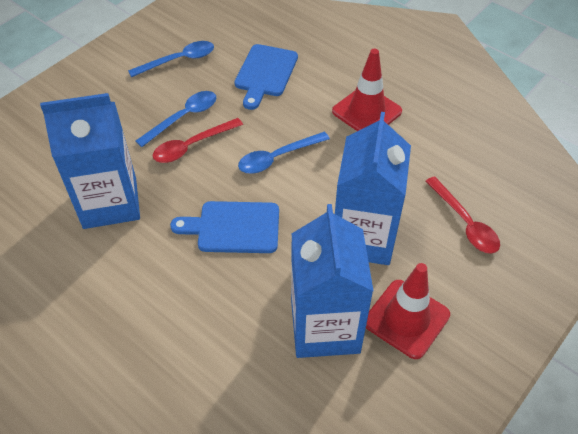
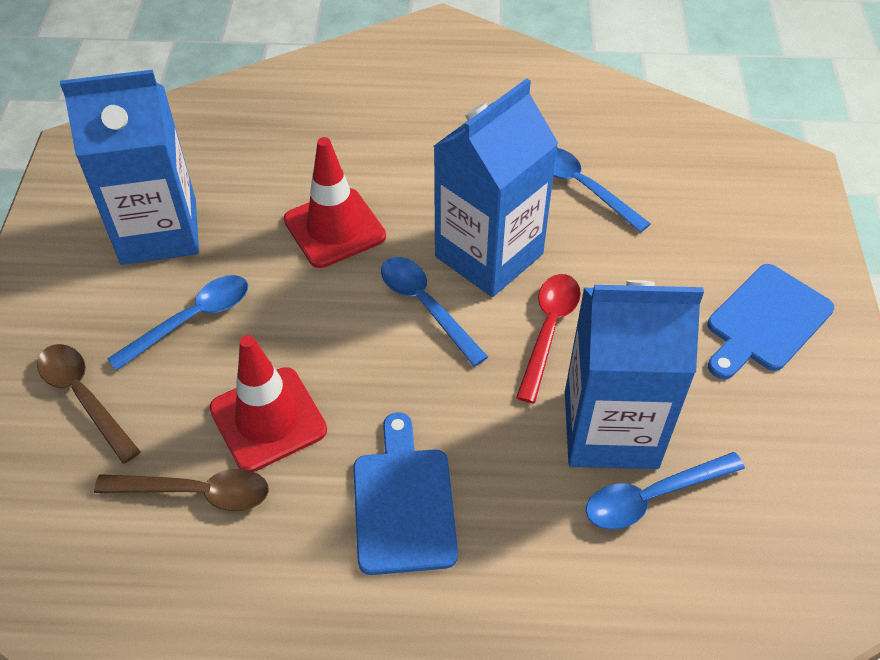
blue spoon: [128,41,214,77] [136,91,216,147] [238,132,330,174] = 3 -> [107,275,248,371] [381,257,488,367] [553,148,651,233] [586,452,745,530] = 4
brown spoon: none = 0 -> [37,344,141,464] [94,469,269,511] = 2
red spoon: [153,118,243,163] [426,176,500,254] = 2 -> [516,274,581,403] = 1

